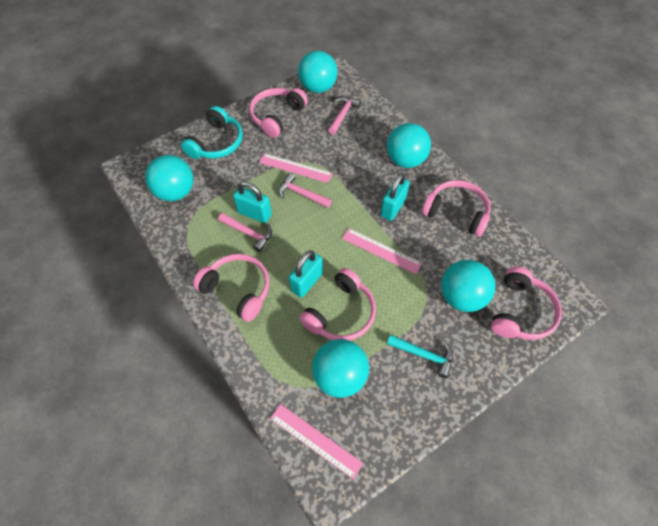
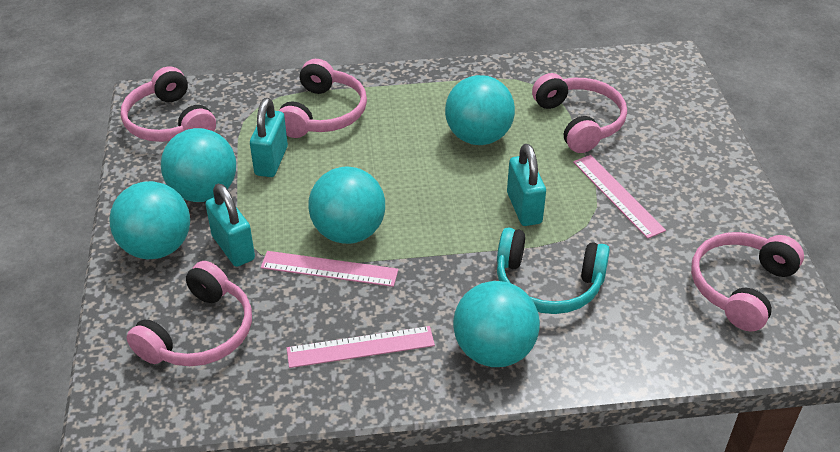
pink hammer: [218,213,272,252] [279,173,332,208] [328,97,361,135] = 3 -> none = 0
turquoise hammer: [387,335,453,378] = 1 -> none = 0

